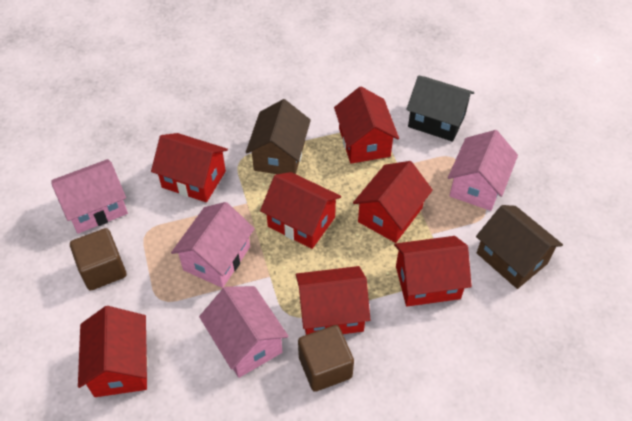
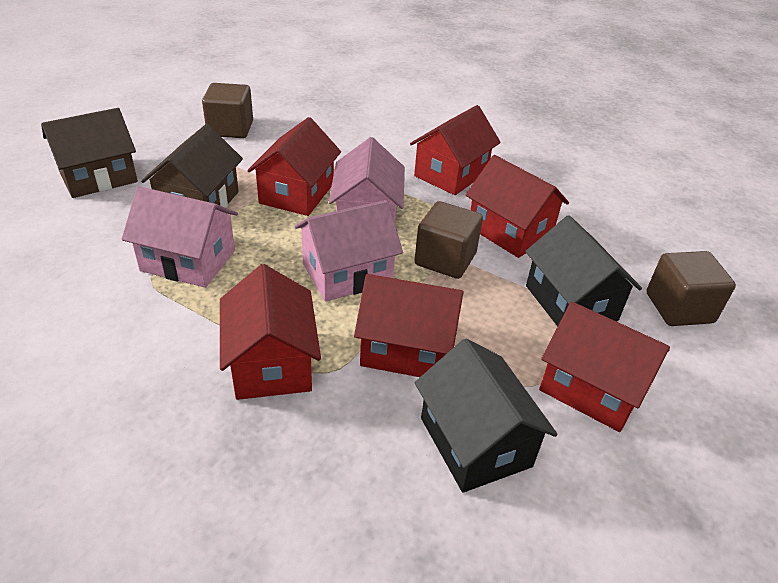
black house: [406,76,474,142] = 1 -> [414,338,558,493] [525,215,642,326] = 2
brown cube: [70,228,127,291] [298,325,354,392] = 2 -> [202,83,253,138] [414,201,483,279] [646,251,736,326] = 3
pink house: [51,159,128,234] [171,202,255,288] [199,286,289,378] [448,130,518,211] = 4 -> [122,186,238,288] [295,200,403,302] [329,137,405,223] = 3
red house: [78,306,148,397] [151,133,228,202] [260,172,341,249] [296,266,370,335] [334,86,399,164] [353,161,433,243] [394,236,472,307] = 7 -> [220,264,321,400] [247,117,341,216] [354,274,463,377] [410,105,501,195] [466,155,569,258] [539,302,670,432] = 6

